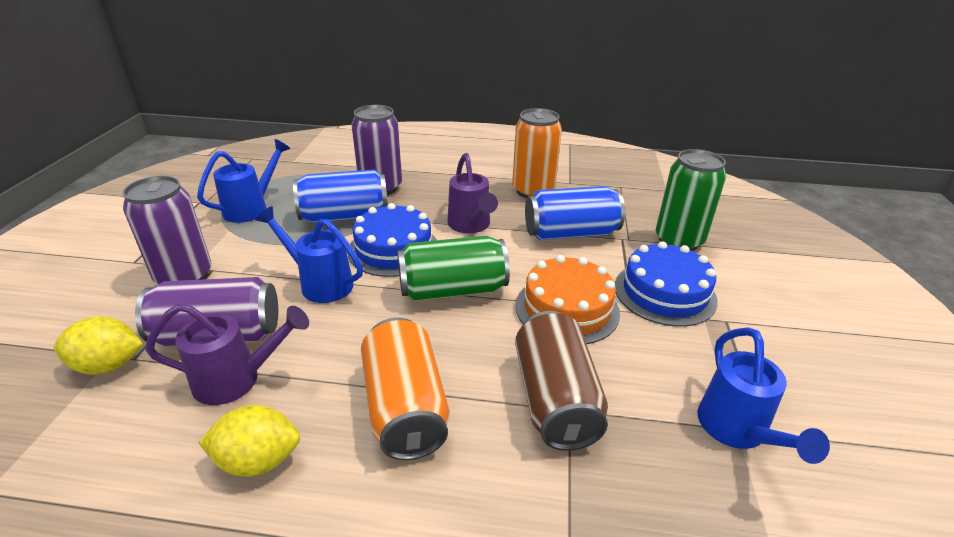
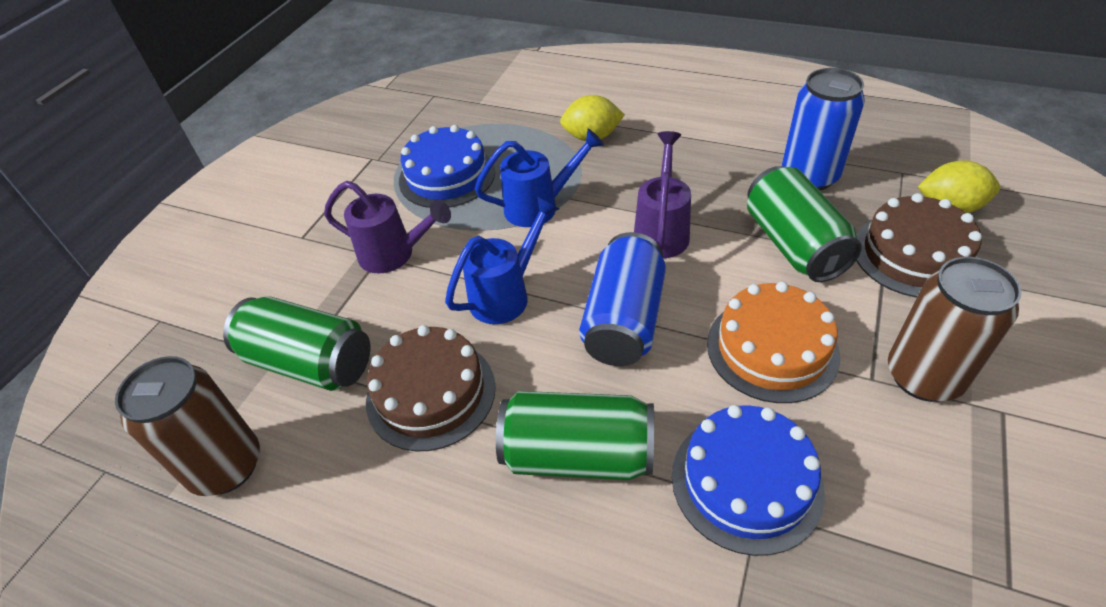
blue watering can: [197,139,291,223] [255,206,363,303] [697,327,830,464] = 3 -> [445,196,559,324] [475,129,604,227] = 2
brown cake: none = 0 -> [366,325,496,451] [856,193,982,298] = 2
brown can: [515,311,608,451] = 1 -> [115,356,260,496] [888,257,1022,402] = 2
green can: [397,236,510,301] [656,149,726,251] = 2 -> [223,296,370,391] [496,391,654,480] [747,166,862,282] = 3
orange can: [361,318,450,460] [512,108,562,198] = 2 -> none = 0
purple can: [123,176,212,284] [135,277,278,346] [352,105,402,195] = 3 -> none = 0

